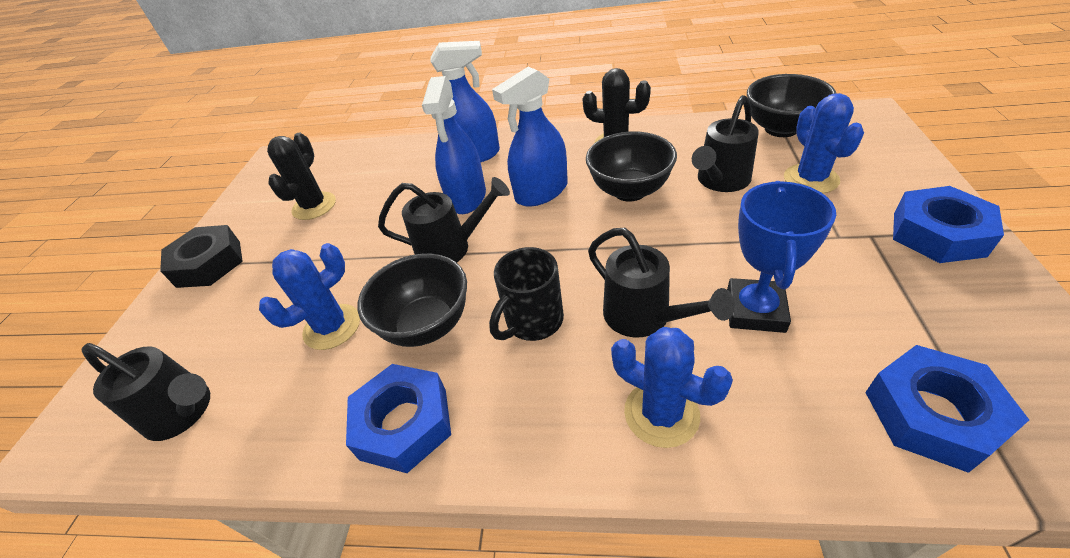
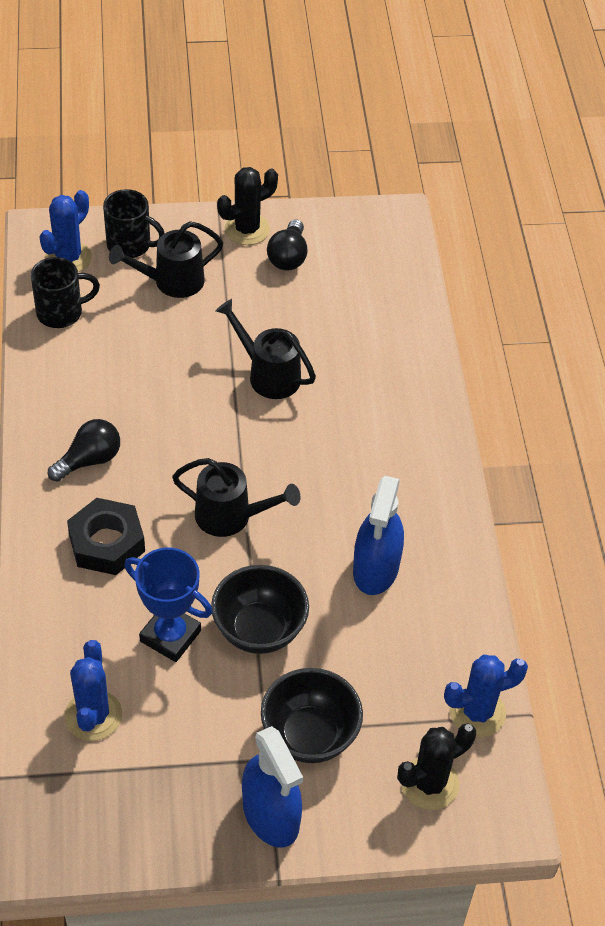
black bowl: [357,254,467,347] [586,131,677,202] [747,74,837,137] = 3 -> [211,565,309,654] [261,668,363,763] = 2
black light bulb: none = 0 -> [48,419,120,482] [267,219,307,271] = 2
black mug: [489,247,564,341] = 1 -> [31,257,100,328] [103,189,165,258] = 2
black watering can: [81,343,210,441] [378,177,510,262] [588,228,735,338] [692,95,759,192] = 4 -> [109,221,223,298] [172,458,301,537] [215,299,316,399] = 3
blue nut: [346,364,451,473] [865,345,1029,473] [893,186,1004,263] = 3 -> none = 0
blue spray bottle: [422,76,486,214] [430,41,500,162] [492,67,568,207] = 3 -> [242,726,303,847] [353,476,404,595] = 2

